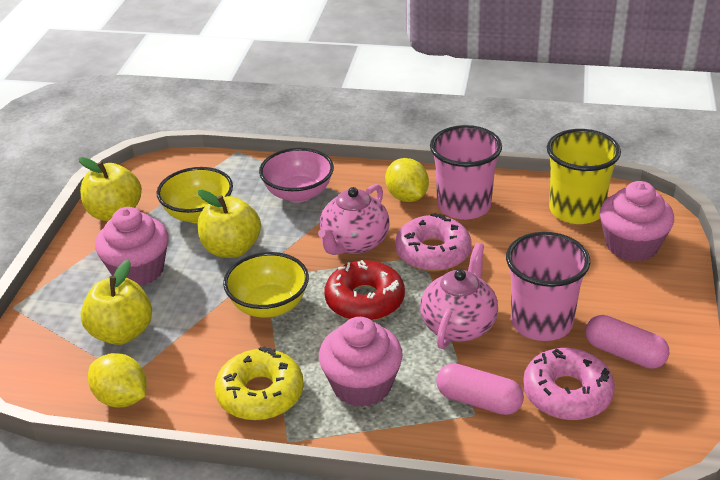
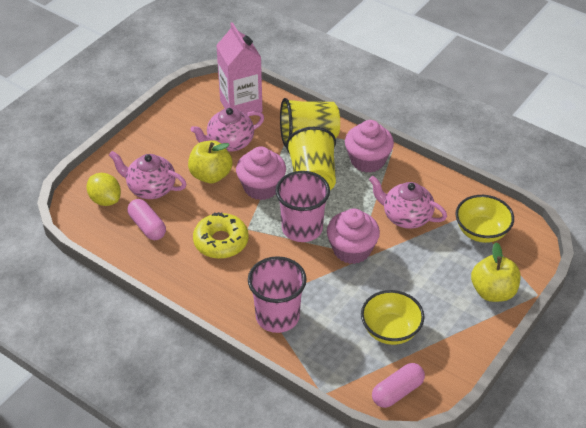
pink bowl: [259,148,334,203] = 1 -> none = 0
pink carton: none = 0 -> [216,22,263,116] = 1
pink donut: [395,213,472,272] [523,348,615,420] = 2 -> none = 0
pink teapot: [318,184,390,255] [420,243,498,349] = 2 -> [109,151,187,199] [191,108,264,152] [369,176,447,229] = 3
red donut: [324,260,405,321] = 1 -> none = 0
yellow apple: [79,157,142,221] [81,260,152,345] [198,190,261,258] = 3 -> [188,140,232,183] [471,242,520,302] = 2
yellow cup: [547,129,621,224] = 1 -> [280,98,340,147] [286,127,336,190] = 2
yellow lemon: [88,353,147,407] [385,158,429,202] = 2 -> [87,173,121,206] = 1

